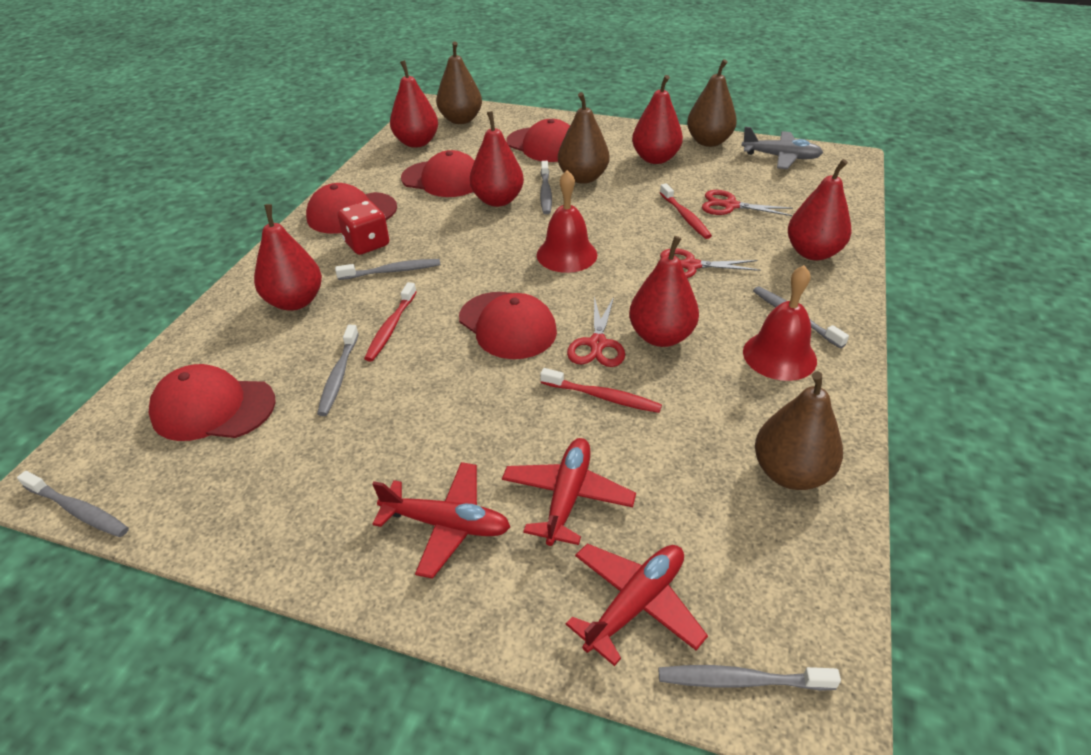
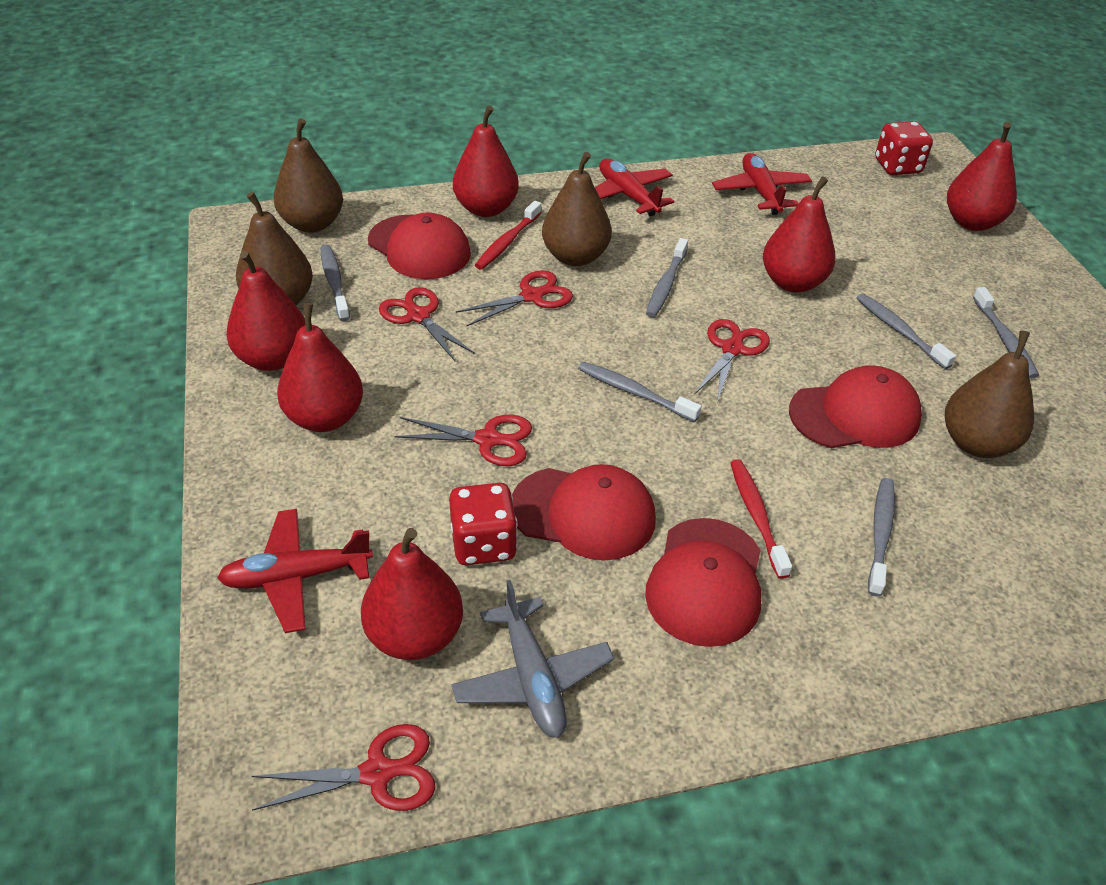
red bell: [537,170,597,273] [743,265,817,381] = 2 -> none = 0
red cap: [149,364,276,441] [306,183,397,234] [401,150,475,197] [459,292,557,359] [506,119,570,162] = 5 -> [368,213,471,279] [512,464,656,561] [645,518,761,647] [789,365,922,448] = 4
red dice: [338,200,389,255] = 1 -> [449,483,518,565] [875,121,933,175] = 2
red scissors: [567,296,625,367] [660,248,761,278] [702,190,793,216] = 3 -> [252,724,436,811] [379,287,475,362] [394,415,532,466] [456,270,573,326] [694,319,770,403] = 5
red toothbrush: [364,282,417,362] [540,368,662,413] [660,183,712,239] = 3 -> [475,201,542,270] [731,459,792,579] = 2

